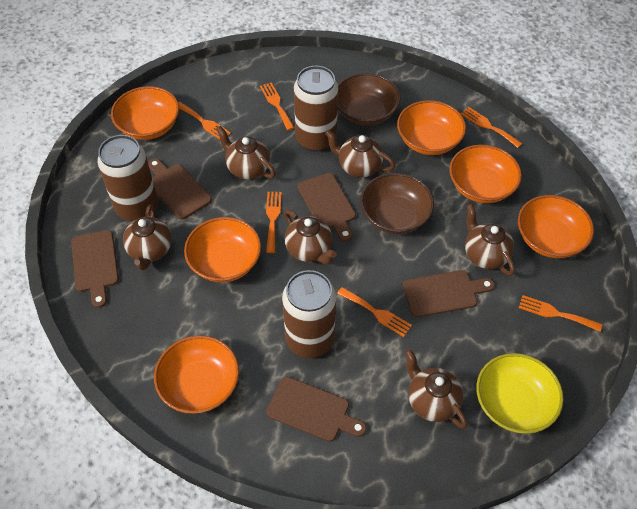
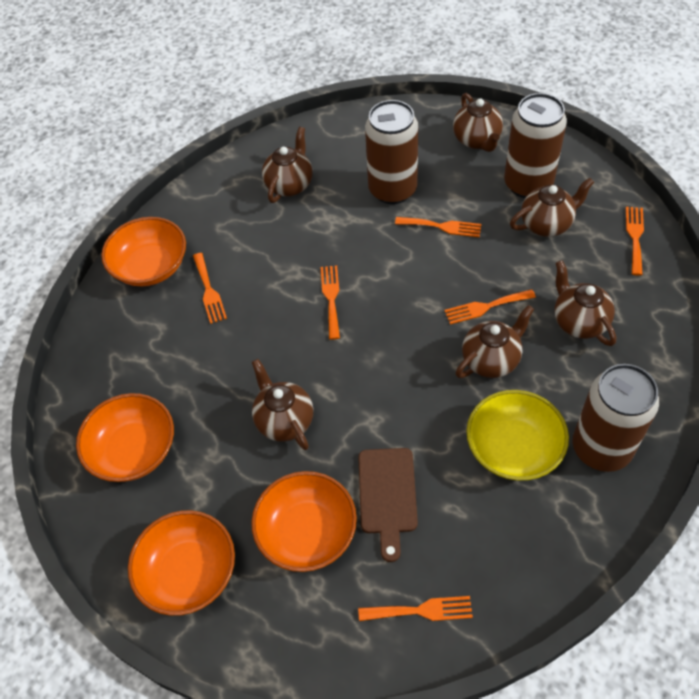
brown bowl: [338,73,401,126] [360,173,434,234] = 2 -> none = 0
brown cutting board: [71,230,119,308] [148,158,212,219] [266,377,367,442] [298,173,356,242] [403,270,495,317] = 5 -> [358,448,418,562] = 1
orange bowl: [111,86,179,140] [154,335,239,414] [184,217,261,283] [397,100,466,155] [449,145,522,203] [518,195,594,258] = 6 -> [76,393,174,482] [101,217,186,286] [128,510,235,616] [251,471,357,572] = 4

